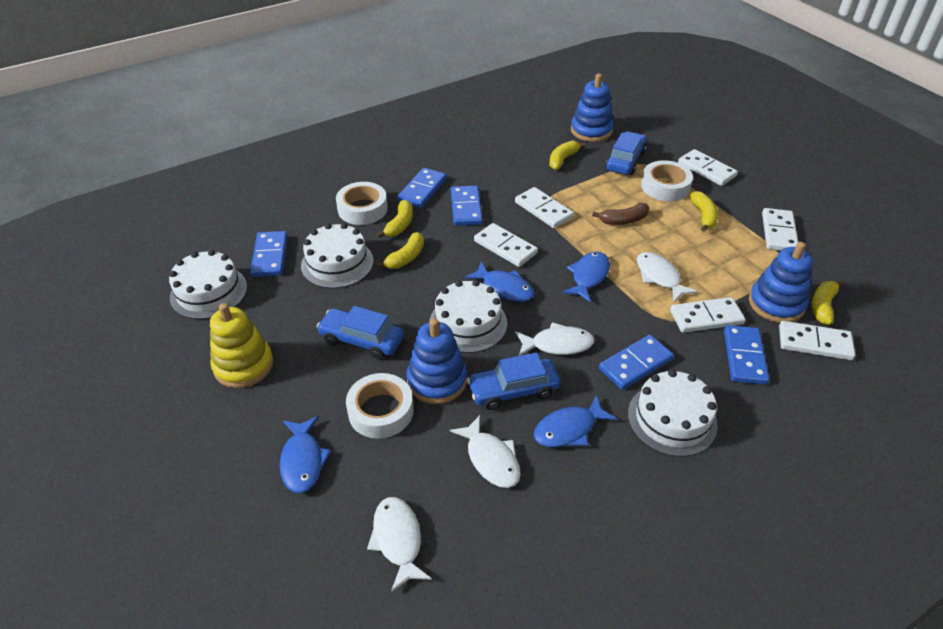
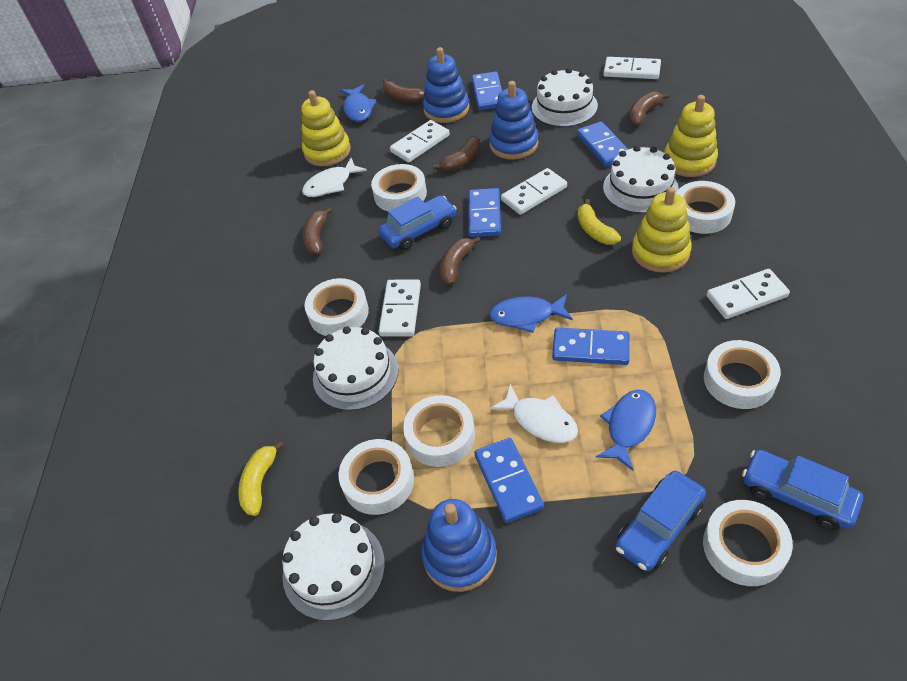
blue fish: [280,416,331,493] [464,261,534,302] [533,395,617,447] [562,252,610,303] = 4 -> [340,84,377,122] [489,294,573,333] [596,390,656,471] = 3
brown banana: [592,203,649,225] = 1 -> [302,207,332,255] [382,79,424,103] [433,136,480,171] [440,236,481,285] [629,92,669,126] = 5
white domino: [474,223,538,267] [515,187,574,228] [670,297,745,333] [678,149,738,186] [762,208,798,251] [779,321,856,360] = 6 -> [379,279,421,336] [390,120,450,163] [501,168,567,215] [603,57,661,79] [707,269,790,319] = 5
white fish: [367,497,432,592] [450,415,521,488] [515,322,595,356] [637,252,698,302] = 4 -> [302,158,367,197] [490,384,578,443] = 2
white tape: [336,182,388,225] [346,373,414,439] [641,160,693,202] = 3 -> [305,278,369,336] [339,439,414,515] [371,164,427,211] [403,395,475,467] [676,181,735,234] [703,500,793,586] [704,340,781,409] = 7
yellow banana: [376,232,424,269] [377,200,413,238] [549,140,586,170] [690,191,718,232] [812,281,845,325] = 5 -> [238,440,284,516] [578,199,621,245] = 2
yellow stacking toy: [210,303,273,388] = 1 -> [301,90,351,166] [632,187,692,273] [664,95,718,177] = 3

